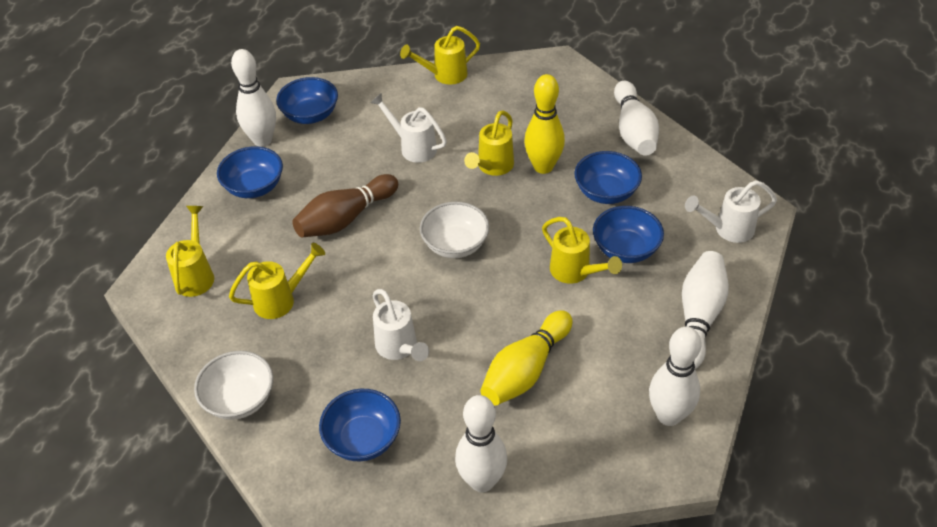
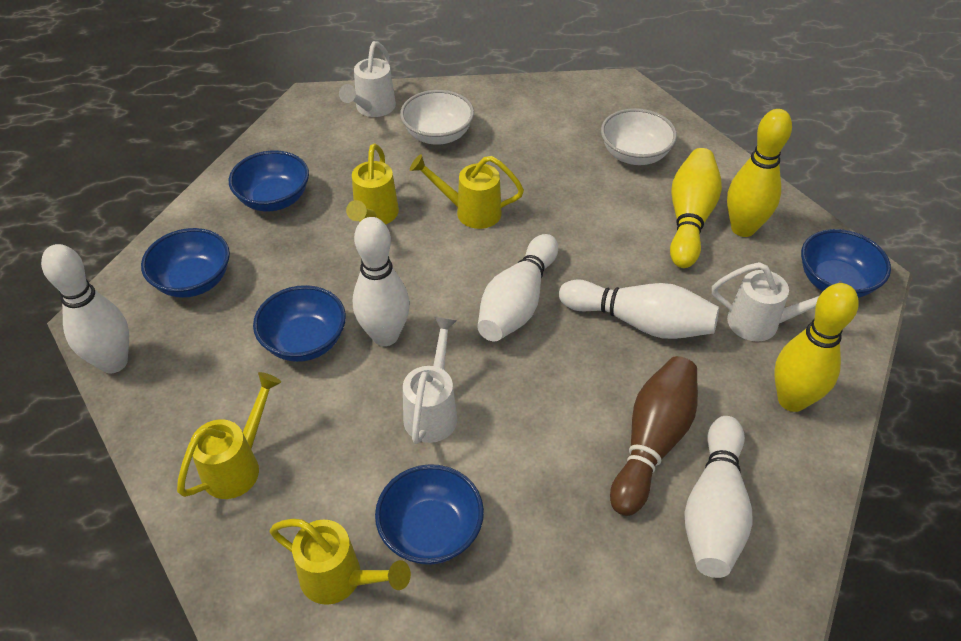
yellow bowling pin: [481,310,573,405] [524,74,565,174] = 2 -> [670,148,722,268] [727,109,792,237] [774,283,859,412] = 3
yellow watering can: [166,206,214,297] [229,243,325,319] [400,26,480,85] [464,110,514,176] [542,217,622,284] = 5 -> [177,372,281,499] [270,519,411,605] [346,144,399,224] [410,154,524,229] = 4

